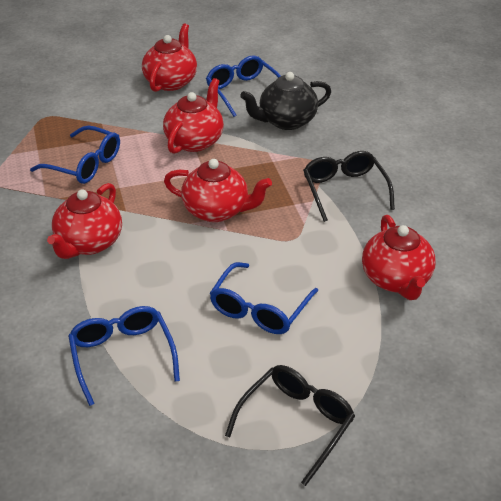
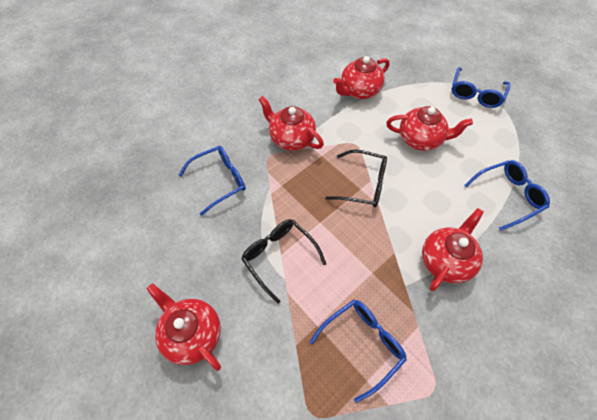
black teapot: [240,72,331,130] = 1 -> none = 0

